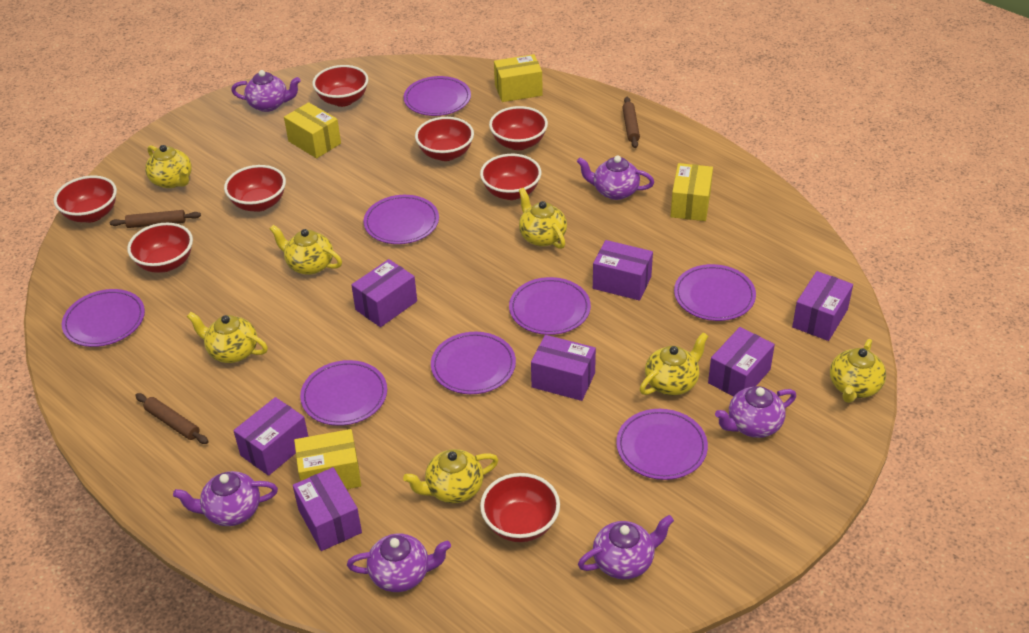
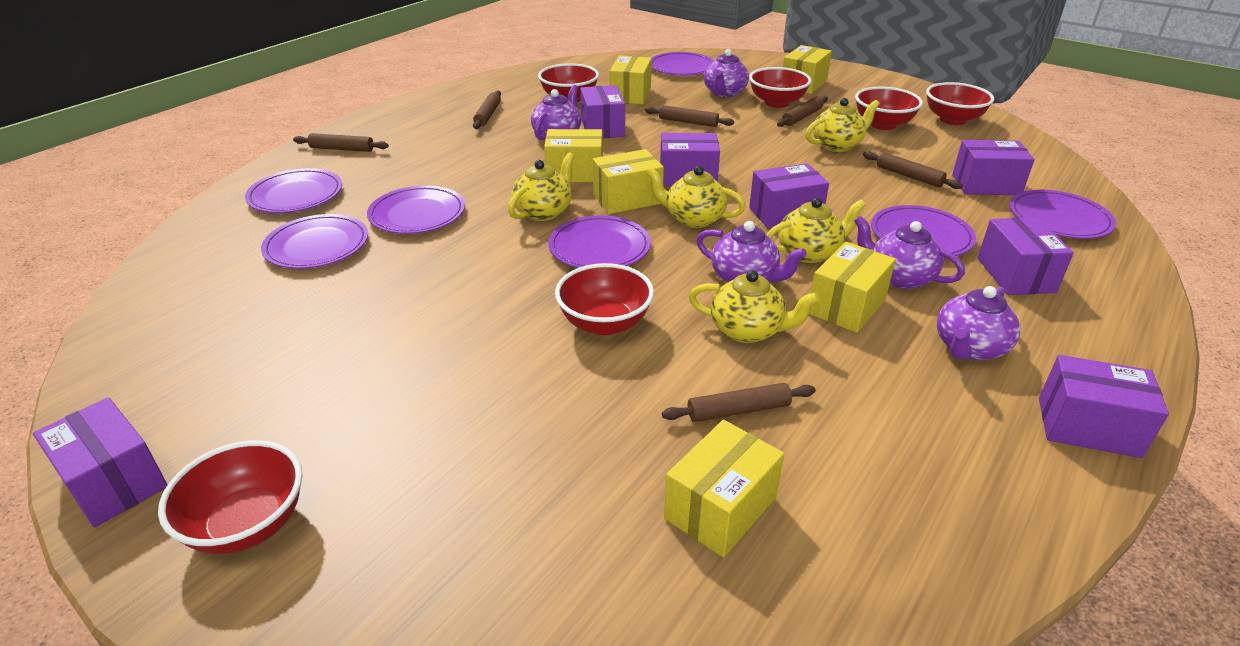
brown rolling pin: [110,210,201,228] [135,393,209,444] [622,97,640,148] = 3 -> [293,133,389,152] [473,90,501,129] [645,105,734,127] [662,383,816,422] [777,96,828,127] [863,151,963,189] = 6
purple plate: [62,289,145,347] [300,360,387,426] [364,195,439,244] [403,76,471,116] [431,332,516,394] [509,277,591,335] [616,409,708,480] [674,264,756,321] = 8 -> [245,168,342,213] [261,214,368,269] [367,186,465,234] [548,215,651,268] [651,52,714,76] [871,205,976,258] [1009,190,1116,239] = 7
purple teapot: [173,471,278,526] [231,70,301,112] [347,534,451,592] [577,155,654,200] [578,515,674,579] [715,386,796,438] = 6 -> [531,85,581,140] [696,221,807,283] [704,49,749,97] [854,216,965,289] [937,286,1020,361] = 5
red bowl: [54,176,117,223] [127,223,193,273] [224,165,286,212] [312,65,368,107] [415,117,474,161] [480,154,541,200] [480,473,560,542] [489,106,548,150] = 8 -> [158,440,302,554] [538,63,599,102] [555,263,654,335] [749,67,812,108] [855,87,923,130] [926,82,994,125] = 6
yellow box: [284,102,341,158] [294,429,361,489] [494,54,543,102] [671,163,713,221] = 4 -> [544,129,603,182] [593,149,664,214] [609,55,652,105] [664,420,784,557] [783,45,832,94] [809,242,896,333] = 6
yellow teapot: [145,145,192,188] [187,312,268,363] [270,225,342,275] [403,449,498,503] [519,188,567,249] [640,332,708,395] [830,339,886,403] = 7 -> [508,152,575,221] [647,166,746,228] [689,270,820,343] [767,198,866,263] [805,98,880,152] = 5

